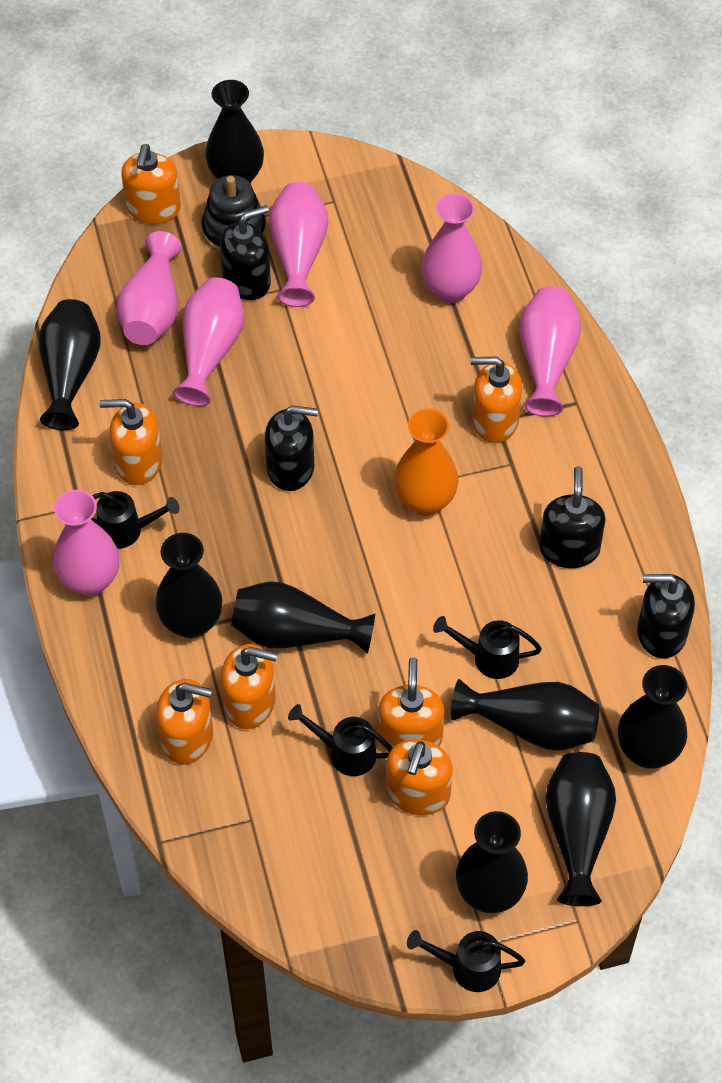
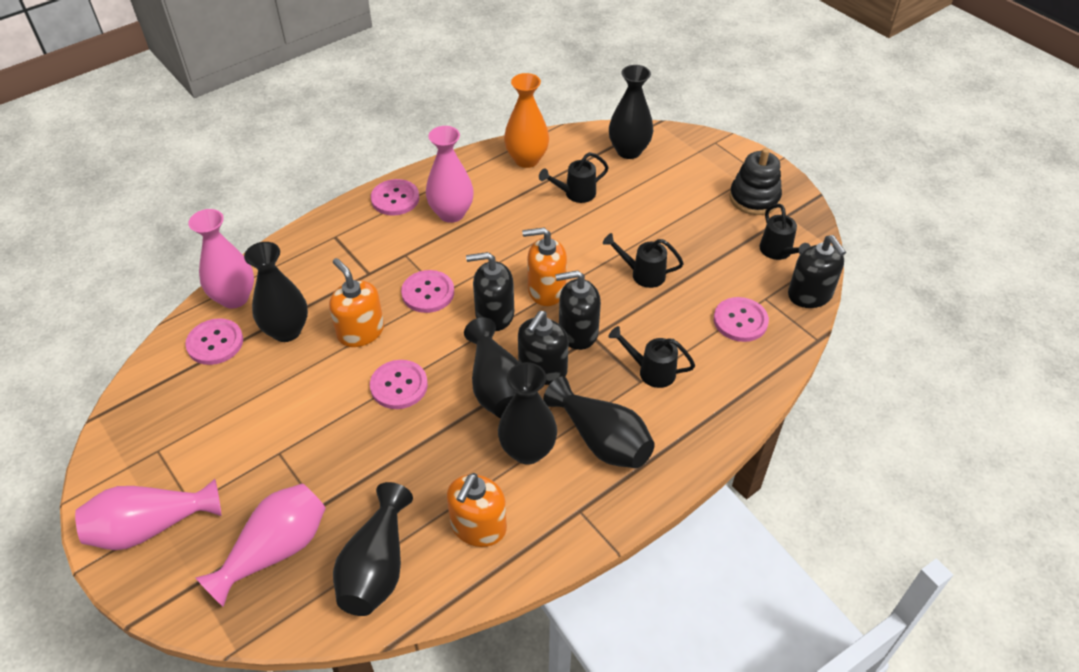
black vase: [38,299,101,430] [155,533,223,638] [206,80,264,183] [231,581,375,654] [451,679,599,751] [456,811,528,913] [545,752,616,906] [618,665,687,769] = 8 -> [244,242,308,342] [333,482,413,616] [464,317,520,418] [498,362,557,465] [543,376,655,468] [609,65,653,159] = 6
orange soap dispenser: [99,399,163,485] [121,144,181,224] [156,679,213,764] [221,644,277,729] [378,657,445,753] [386,739,453,815] [471,357,522,443] = 7 -> [329,258,384,347] [447,473,507,547] [522,228,567,306] = 3
pink button: none = 0 -> [185,318,243,365] [370,360,428,409] [371,179,419,216] [401,270,454,313] [714,297,769,342] = 5
pink vase: [53,490,119,596] [116,231,182,345] [173,277,244,406] [269,182,328,307] [422,193,482,303] [519,286,581,417] = 6 -> [75,479,222,550] [188,209,254,309] [195,483,326,607] [426,126,474,223] = 4

